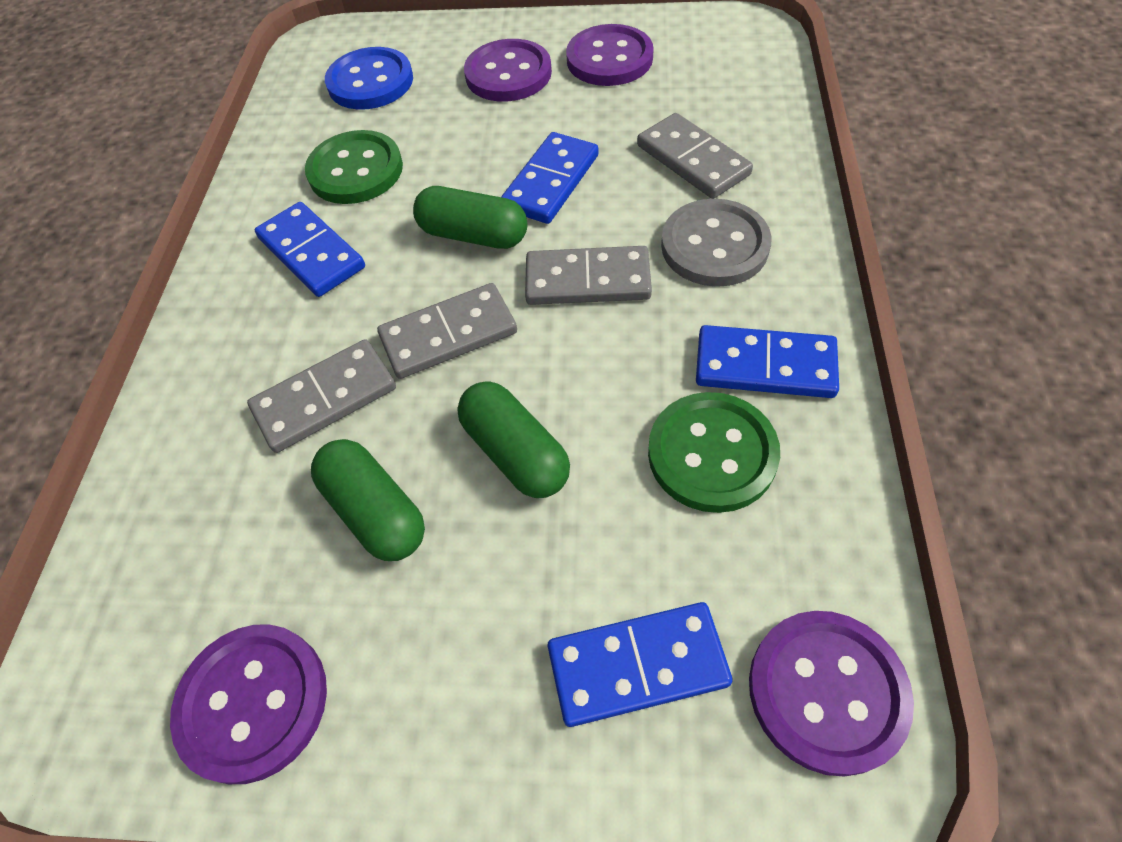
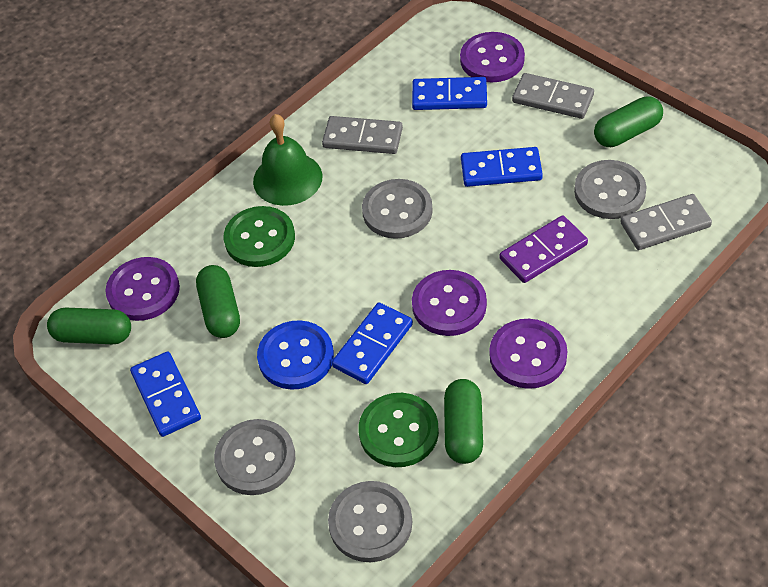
green bell: none = 0 -> [253,114,322,206] = 1
green capsule: [311,439,425,561] [413,186,528,249] [457,382,570,498] = 3 -> [47,308,131,344] [196,265,240,338] [444,379,483,464] [594,96,663,147] = 4
grey button: [661,199,772,287] = 1 -> [214,419,295,495] [328,481,412,562] [362,179,433,239] [574,160,646,219] = 4
grey domino: [247,339,396,453] [377,283,517,379] [525,246,652,305] [637,113,753,199] = 4 -> [322,116,403,154] [512,73,594,119] [620,194,712,250] = 3
purple domino: none = 0 -> [500,215,588,283] = 1

